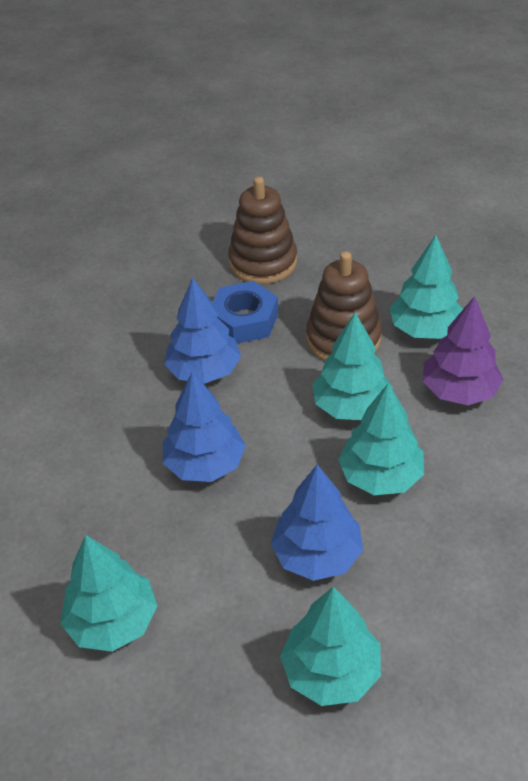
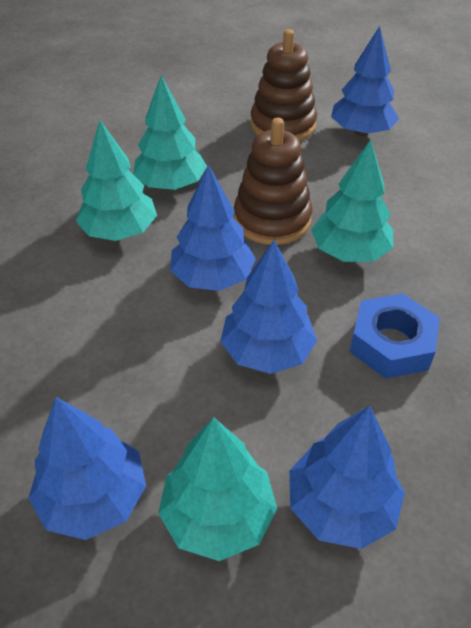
blue tree: [163,372,246,482] [164,277,241,384] [270,465,363,581] = 3 -> [28,397,146,540] [170,164,256,291] [220,240,317,374] [289,406,405,549] [331,26,399,136] = 5
purple tree: [423,296,503,405] = 1 -> none = 0
turquoise tree: [60,535,157,652] [280,587,381,706] [312,312,393,420] [338,383,424,495] [389,235,463,339] = 5 -> [76,120,157,241] [133,75,207,190] [158,417,277,561] [311,139,393,262] = 4

